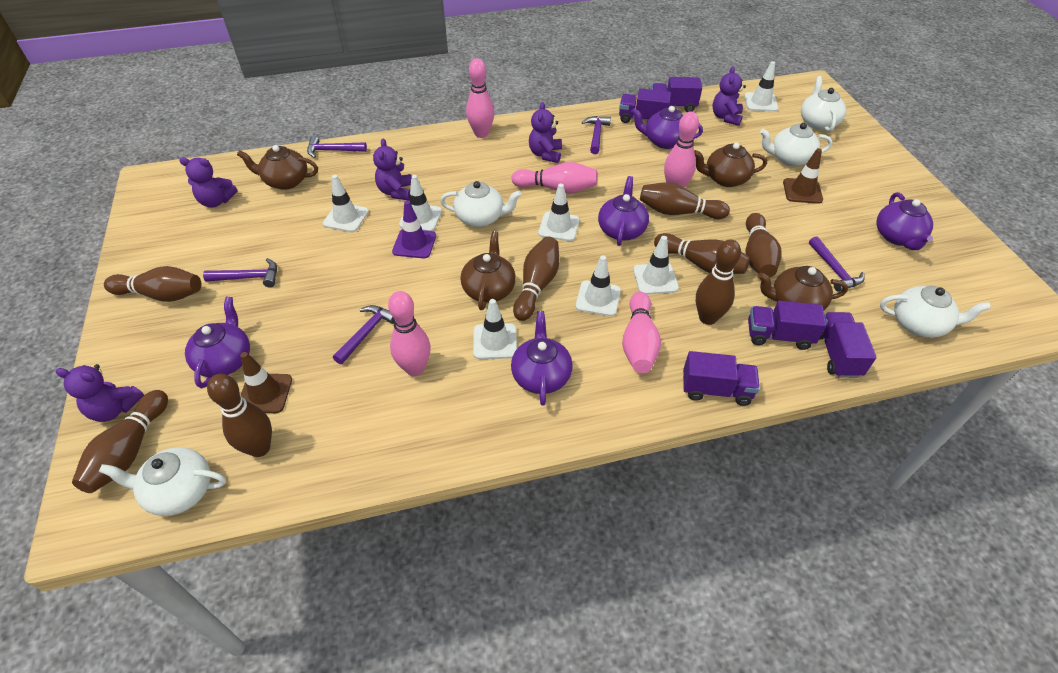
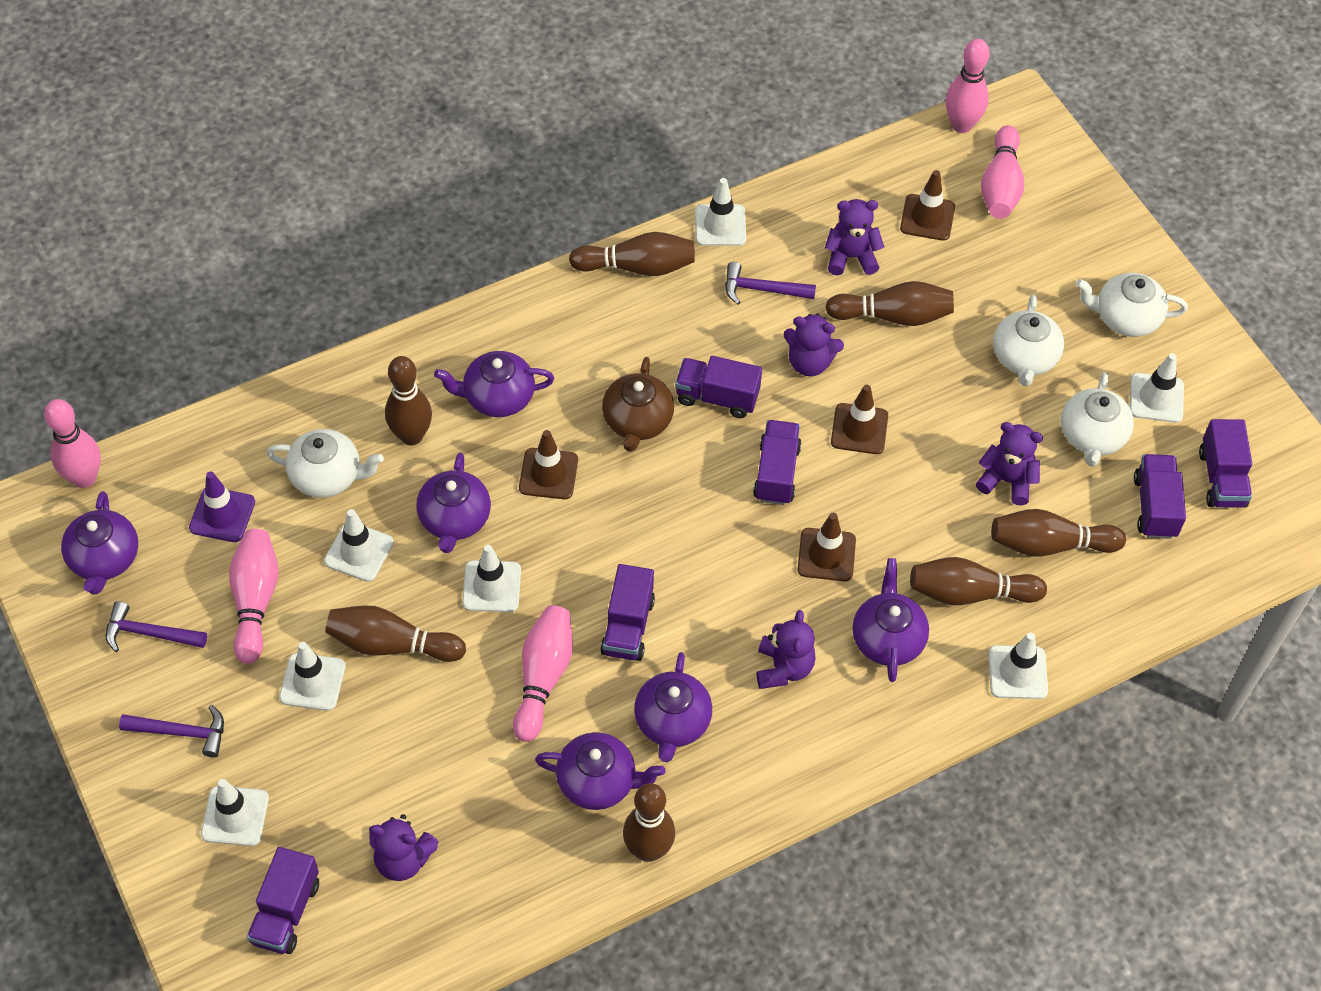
brown bowling pin: [72,390,168,493] [104,266,201,302] [207,374,272,457] [513,237,559,321] [640,182,730,219] [654,233,750,274] [696,239,741,325] [745,213,782,277] = 8 -> [325,605,466,662] [385,356,432,445] [569,232,695,276] [623,783,675,862] [825,281,954,326] [910,557,1047,605] [991,509,1126,556] = 7
brown teapot: [237,145,318,190] [461,231,516,310] [694,143,767,187] [758,266,848,310] = 4 -> [602,357,674,452] = 1
brown traffic cone: [240,352,292,413] [783,148,823,204] = 2 -> [519,430,578,499] [798,513,856,582] [831,385,888,454] [900,170,955,241] = 4
purple hammer: [203,258,277,287] [307,136,367,158] [333,305,394,364] [582,116,611,154] [809,236,865,292] = 5 -> [105,601,207,652] [119,705,224,758] [725,262,816,305] = 3
purple teapot: [185,297,250,388] [511,311,573,406] [598,176,649,246] [631,106,703,149] [876,192,933,250] = 5 -> [61,491,138,594] [416,453,491,553] [434,351,554,417] [535,732,665,810] [634,652,712,762] [852,558,929,682] = 6
purple truck: [619,88,671,123] [651,77,702,112] [683,351,760,406] [748,301,826,350] [820,312,877,378] = 5 -> [247,847,319,954] [600,564,655,661] [675,356,762,418] [753,420,801,505] [1134,454,1186,539] [1199,419,1252,508] = 6
white teapot: [99,447,226,516] [440,181,522,227] [760,123,832,166] [801,76,846,132] [880,286,991,338] = 5 -> [267,429,384,498] [993,295,1064,386] [1061,372,1134,467] [1076,273,1188,337] = 4

